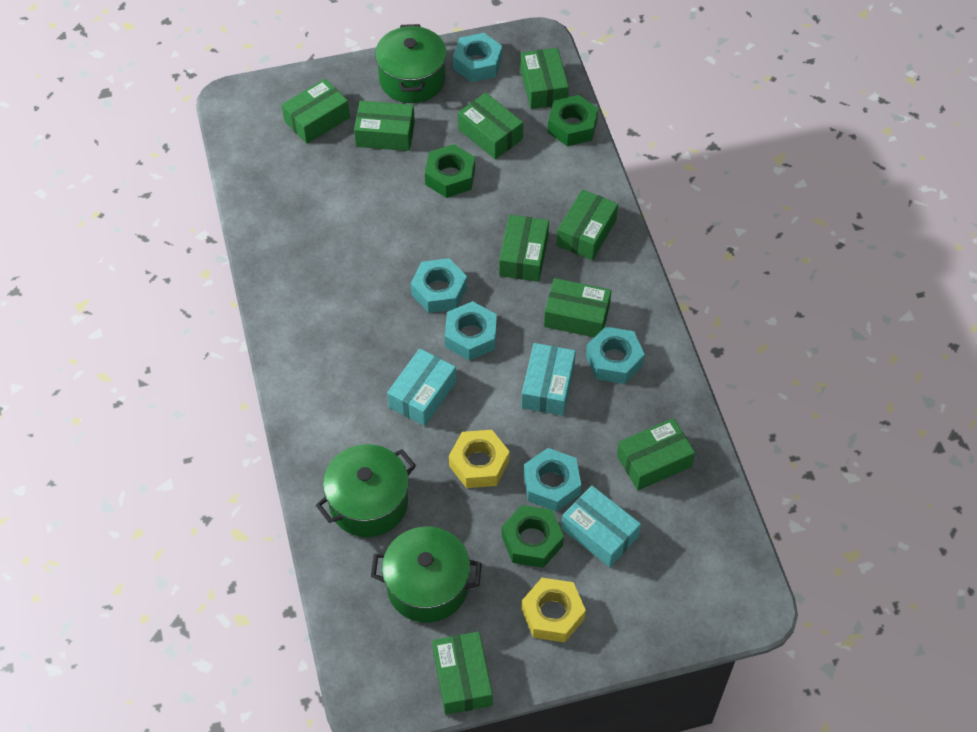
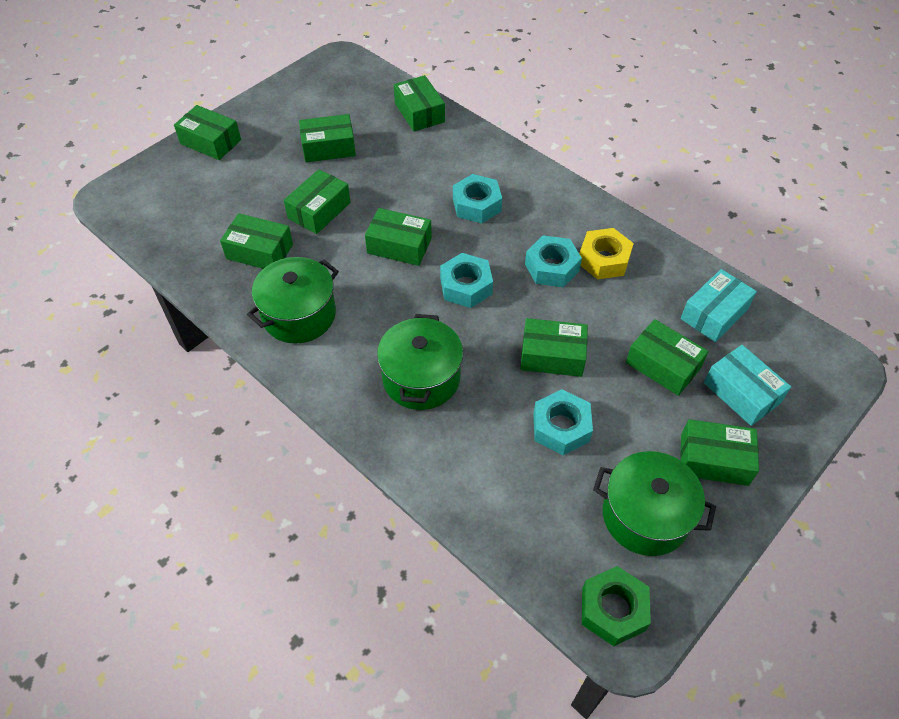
green nut: [425,144,475,198] [502,505,564,568] [548,95,598,146] = 3 -> [582,566,651,646] = 1
turquoise box: [387,348,456,426] [521,343,576,416] [561,486,641,567] = 3 -> [681,269,757,342] [704,345,791,426] = 2
turquoise nut: [411,258,467,313] [445,301,497,361] [453,33,502,82] [524,448,581,512] [586,327,645,384] = 5 -> [440,253,493,308] [453,174,502,223] [525,236,582,287] [533,389,593,455] = 4
yellow nut: [449,430,510,488] [521,578,586,642] = 2 -> [580,228,634,279] = 1

